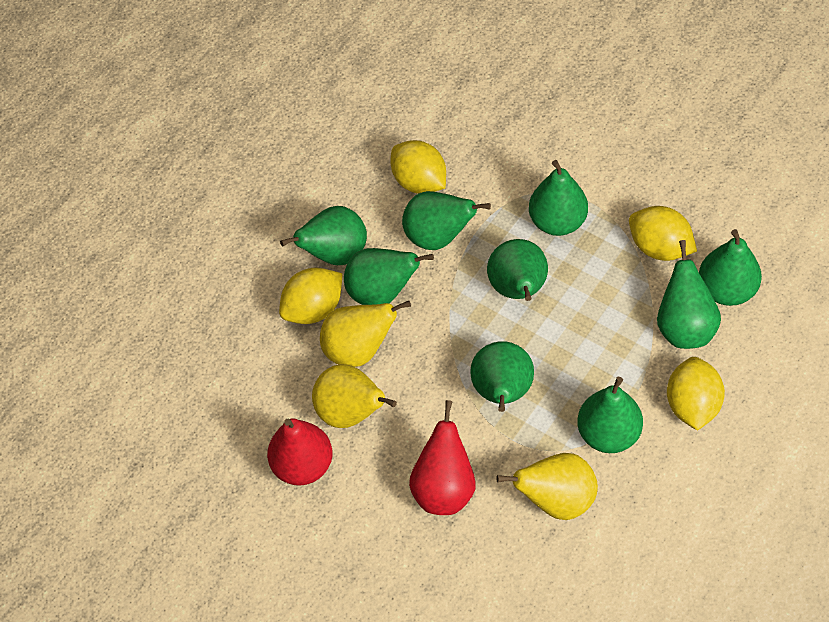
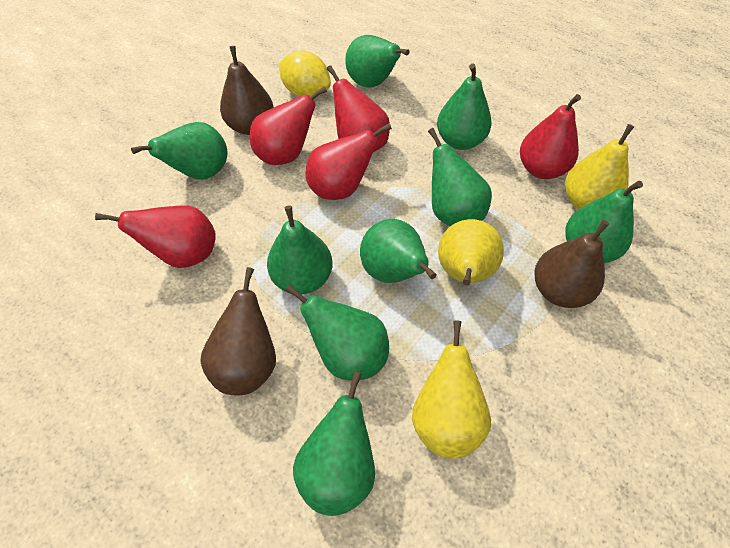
brown pear: none = 0 -> [200,267,276,395] [220,46,274,135] [534,220,609,308] = 3
red pear: [267,418,333,485] [409,400,476,515] = 2 -> [95,205,216,268] [250,86,327,165] [306,123,392,200] [327,65,390,152] [520,94,581,179] = 5
yellow lemon: [279,268,342,324] [391,140,446,194] [629,206,697,261] [667,357,725,431] = 4 -> [278,51,331,97] = 1

